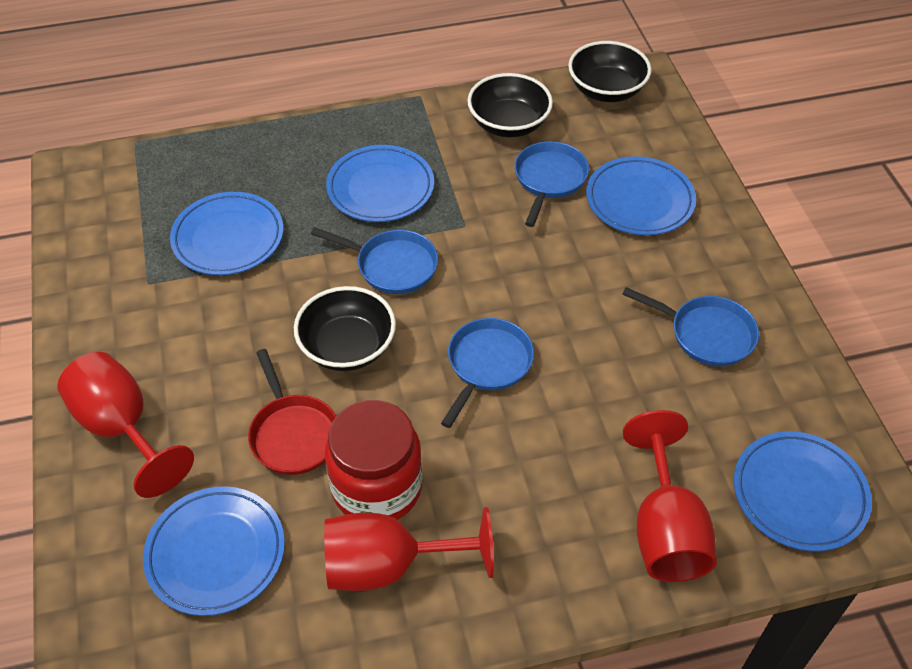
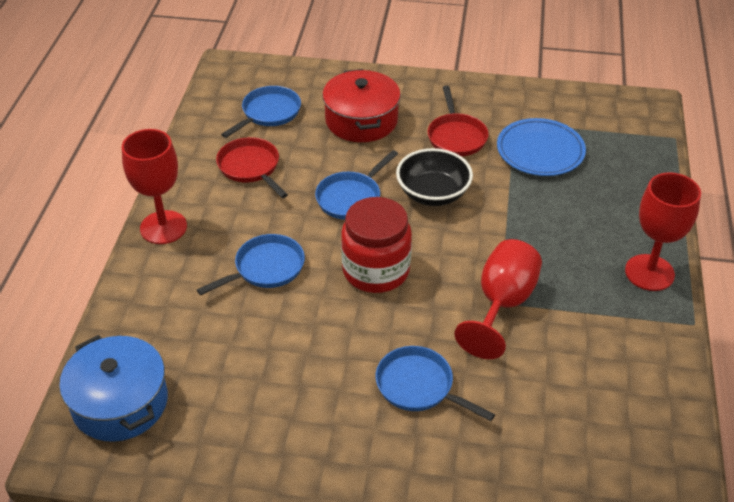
black bowl: [294,286,396,371] [467,73,553,137] [568,41,652,102] = 3 -> [396,148,473,206] = 1
blue plate: [143,486,285,616] [170,192,283,275] [326,145,434,222] [586,156,696,236] [734,431,872,551] = 5 -> [497,118,586,176] = 1
blue pot: none = 0 -> [59,335,168,442] = 1
red pan: [248,349,336,475] = 1 -> [216,137,288,198] [427,85,489,156] = 2
red pot: none = 0 -> [322,69,401,142] = 1

